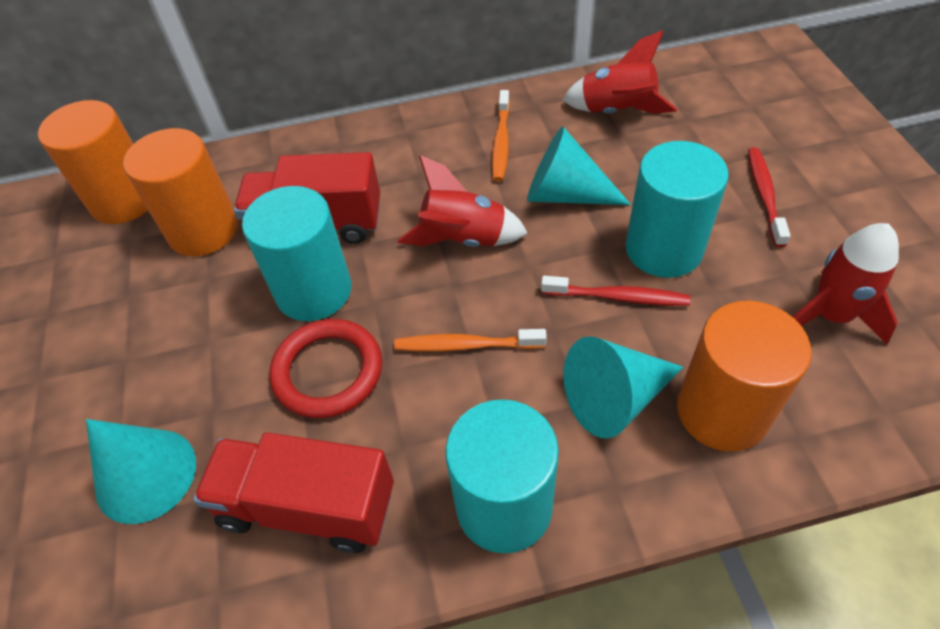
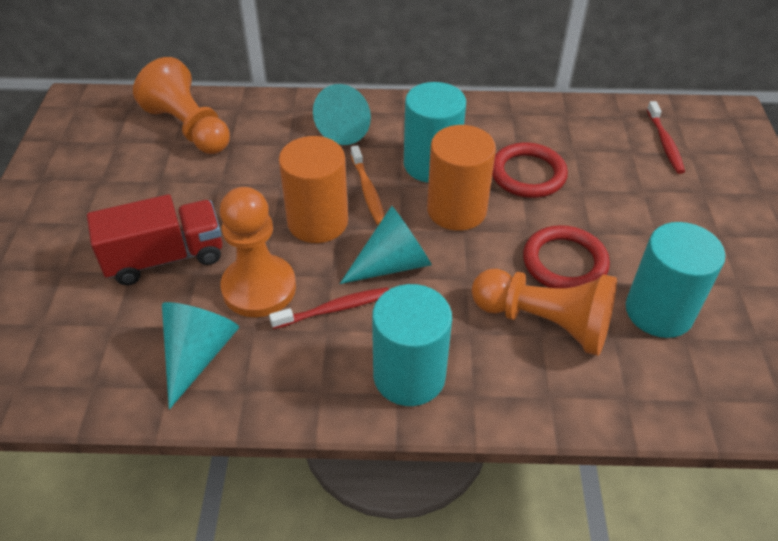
orange cylinder: [38,100,148,224] [123,128,238,256] [677,301,812,451] = 3 -> [279,136,348,243] [427,125,496,231] = 2
orange pawn: none = 0 -> [133,57,230,154] [220,187,296,317] [472,269,617,356] = 3
orange toothbrush: [394,329,547,352] [492,90,510,181] = 2 -> [351,145,384,225] = 1
red ring: [270,319,382,418] = 1 -> [492,143,568,198] [523,225,610,288] = 2
red rocket: [397,155,528,247] [562,30,677,114] [793,223,899,345] = 3 -> none = 0
red truck: [193,432,394,553] [234,152,380,244] = 2 -> [87,194,222,285] = 1

